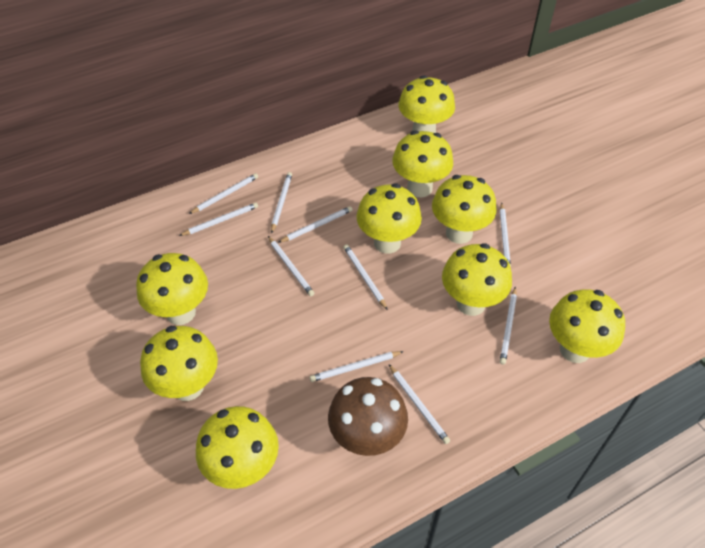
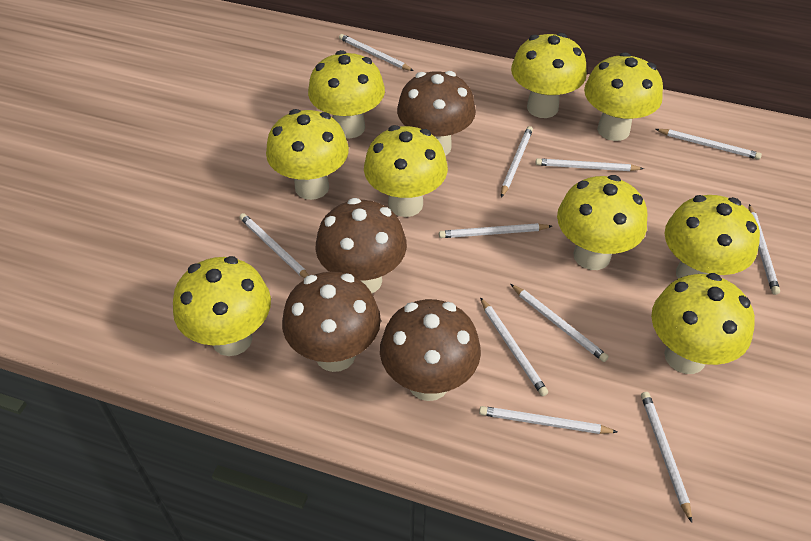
brown mushroom: [328,377,408,456] = 1 -> [282,272,381,372] [315,198,407,293] [380,299,481,401] [397,71,476,156] = 4
white pencil: [179,203,258,236] [189,173,258,214] [268,236,314,296] [271,172,292,234] [278,206,352,243] [310,351,404,382] [343,244,388,310] [389,364,450,444] [500,203,511,268] [500,287,517,365] = 10 -> [239,213,309,278] [339,34,413,71] [439,223,552,238] [479,406,617,434] [480,297,548,396] [501,126,533,197] [511,284,609,362] [536,158,644,171] [641,392,692,523] [655,129,762,160] [749,204,780,295] = 11

